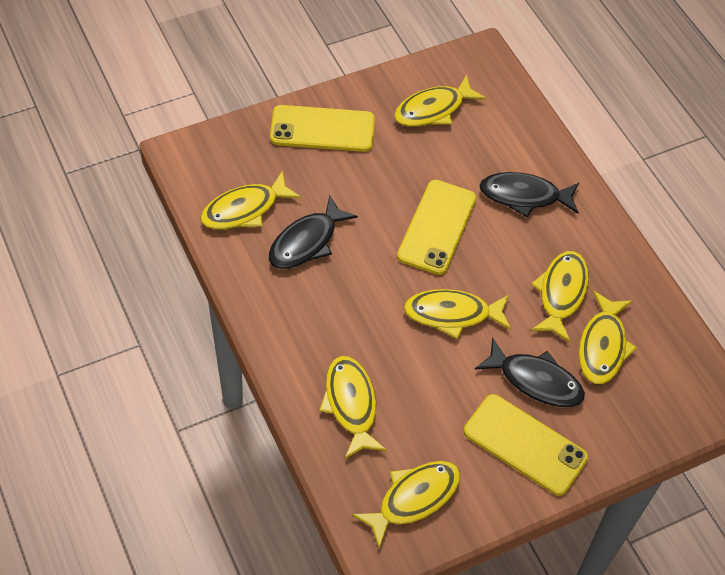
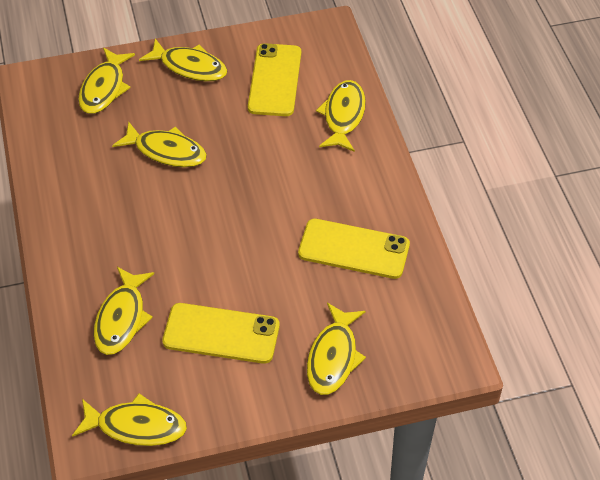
black fish: [269,195,358,269] [475,338,585,407] [479,172,579,217] = 3 -> none = 0

